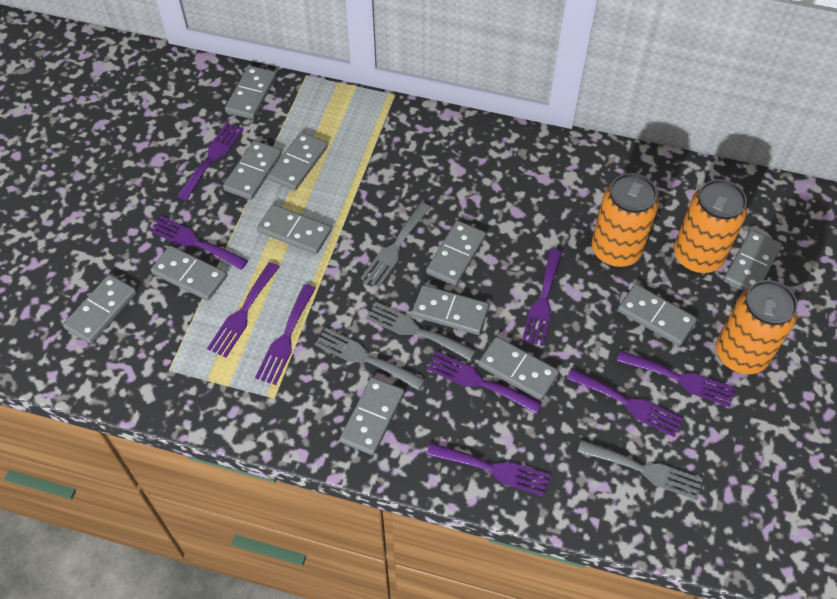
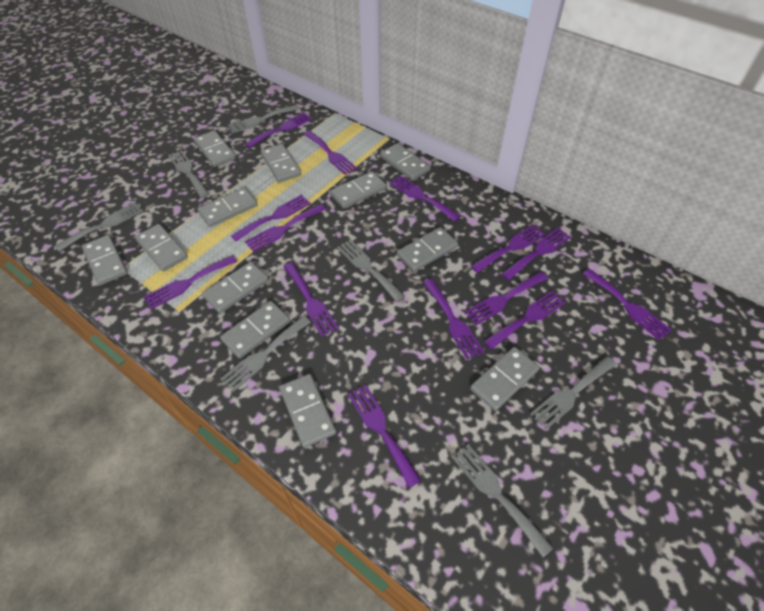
grey fork: [315,327,425,390] [361,202,431,288] [366,302,476,361] [578,440,703,500] = 4 -> [55,202,143,252] [168,150,209,198] [220,316,311,392] [227,105,299,134] [337,239,405,302] [452,444,553,557] [530,356,617,430] = 7
orange can: [592,173,659,267] [674,179,747,274] [716,280,798,374] = 3 -> none = 0
purple fork: [149,216,248,270] [177,123,244,201] [207,262,279,357] [255,284,316,385] [427,351,542,414] [427,443,551,497] [522,248,562,346] [566,368,684,437] [617,350,736,407] = 9 -> [143,255,237,309] [231,195,311,241] [245,112,312,148] [245,204,326,252] [284,262,339,336] [303,130,357,175] [348,385,421,488] [389,176,461,222] [423,279,485,360] [464,272,548,325] [471,224,546,273] [484,290,566,349] [502,227,571,280] [583,269,672,340] = 14

